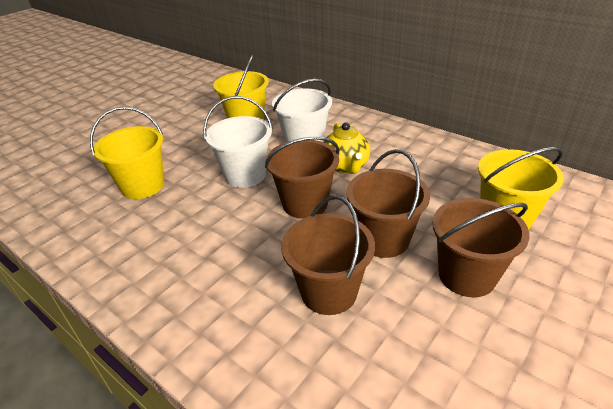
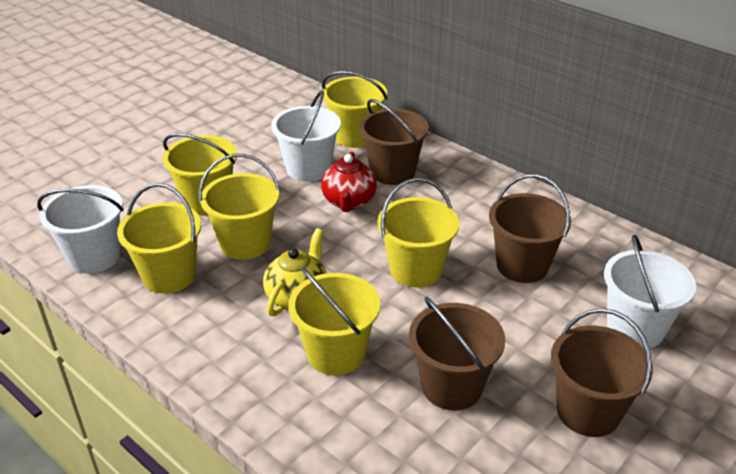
red teapot: none = 0 -> [321,151,377,212] = 1
white bucket: [203,96,273,188] [272,79,332,143] = 2 -> [37,185,123,274] [271,90,341,182] [604,235,696,348] = 3
yellow bucket: [90,106,164,199] [213,55,269,120] [478,147,564,230] = 3 -> [117,183,201,294] [163,133,237,216] [199,154,280,260] [288,267,380,375] [322,71,387,148] [378,178,459,288] = 6

